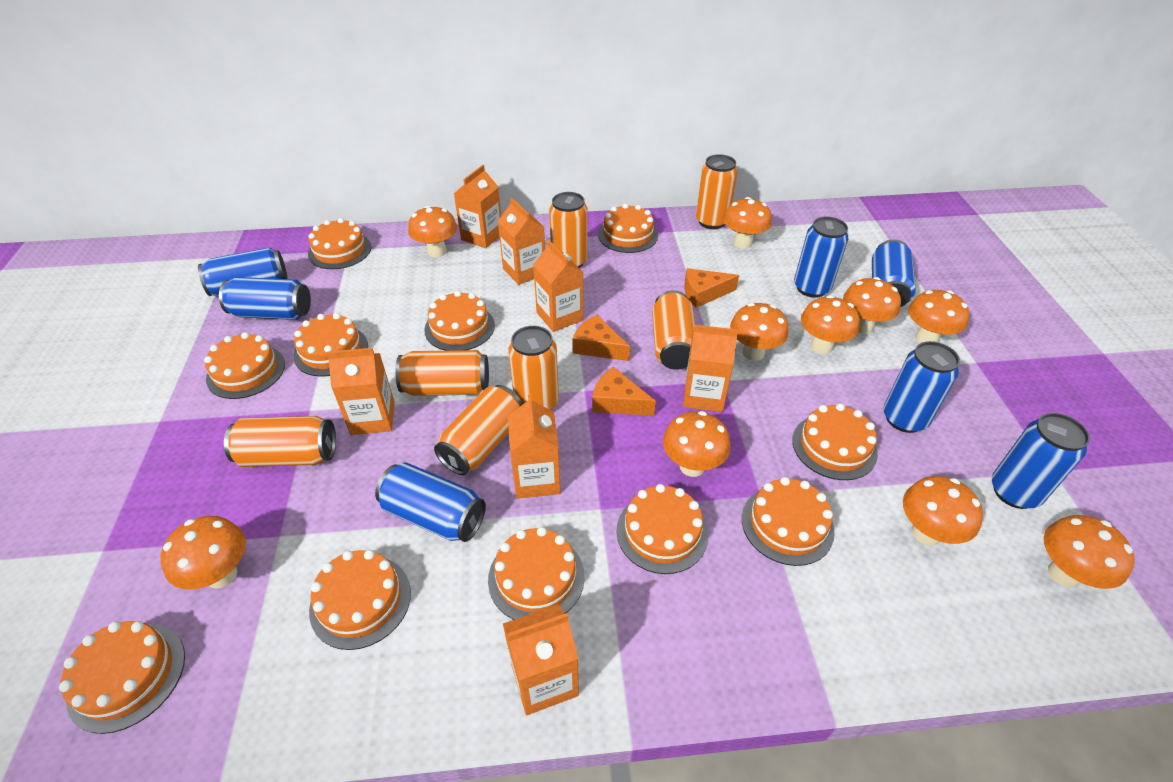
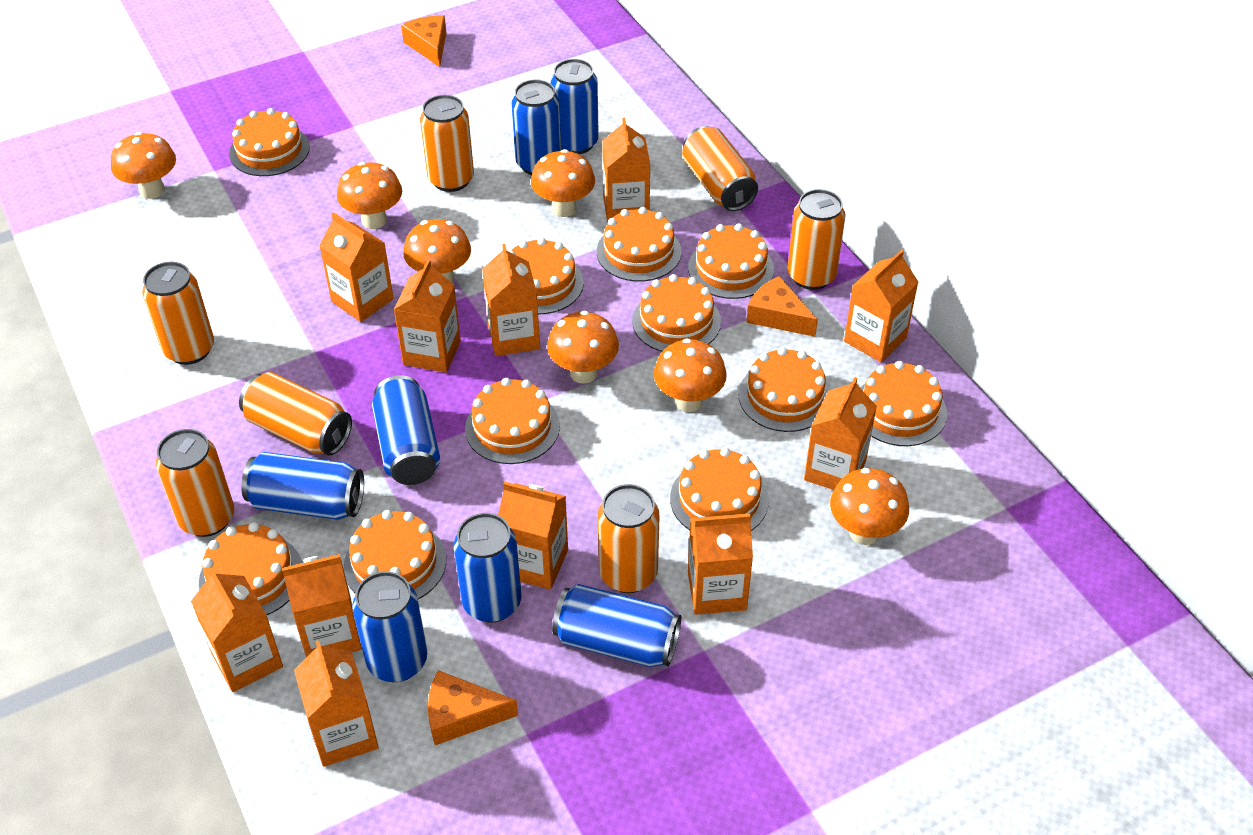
orange carton: [326,348,395,435] [454,165,501,248] [498,198,545,285] [503,605,579,715] [508,394,561,499] [533,240,584,332] [683,325,738,412] = 7 -> [191,568,283,692] [282,554,362,657] [294,641,379,767] [319,212,394,322] [394,259,461,373] [482,244,540,356] [498,482,568,590] [602,118,650,223] [688,514,753,615] [804,377,877,490] [844,250,918,363] = 11
orange mushroom: [160,516,246,590] [408,206,457,257] [663,411,731,477] [723,197,772,249] [730,303,788,361] [801,295,860,354] [843,277,901,334] [903,476,983,546] [908,290,969,343] [1044,515,1135,589] = 10 -> [111,132,176,199] [337,162,402,229] [403,219,471,282] [531,149,595,217] [547,311,619,384] [654,338,727,412] [830,468,909,545] = 7

